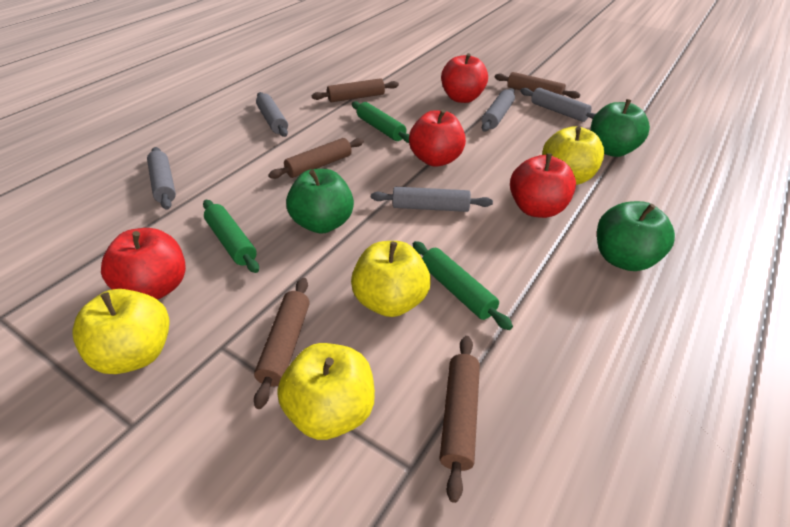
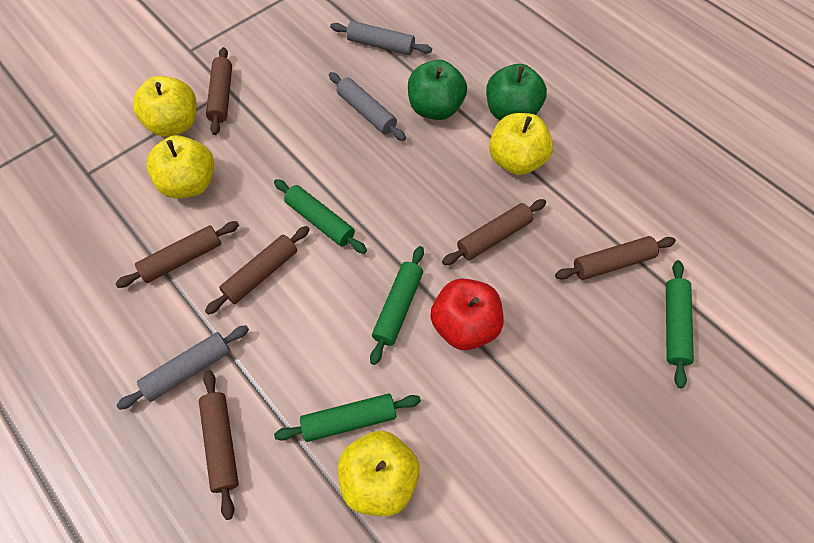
brown rolling pin: [254,278,310,409] [268,138,364,179] [312,78,399,102] [440,336,480,503] [495,72,580,99] = 5 -> [115,221,239,288] [199,370,239,520] [205,226,310,315] [206,47,232,135] [442,199,546,265] [555,236,676,280] = 6
green apple: [286,169,354,234] [591,99,650,157] [597,201,675,271] = 3 -> [408,60,467,120] [486,64,547,120] = 2
green rolling pin: [203,200,259,273] [352,101,409,143] [413,241,513,330] = 3 -> [274,179,367,254] [274,393,421,442] [370,246,424,365] [666,260,694,388] = 4
grey rolling pin: [147,147,176,210] [256,92,288,137] [371,187,493,212] [482,88,515,132] [520,88,596,122] = 5 -> [116,325,249,410] [329,72,406,141] [330,21,432,55] = 3
red apple: [101,228,186,300] [409,109,466,167] [441,53,488,103] [510,153,576,218] = 4 -> [430,278,503,350] = 1

